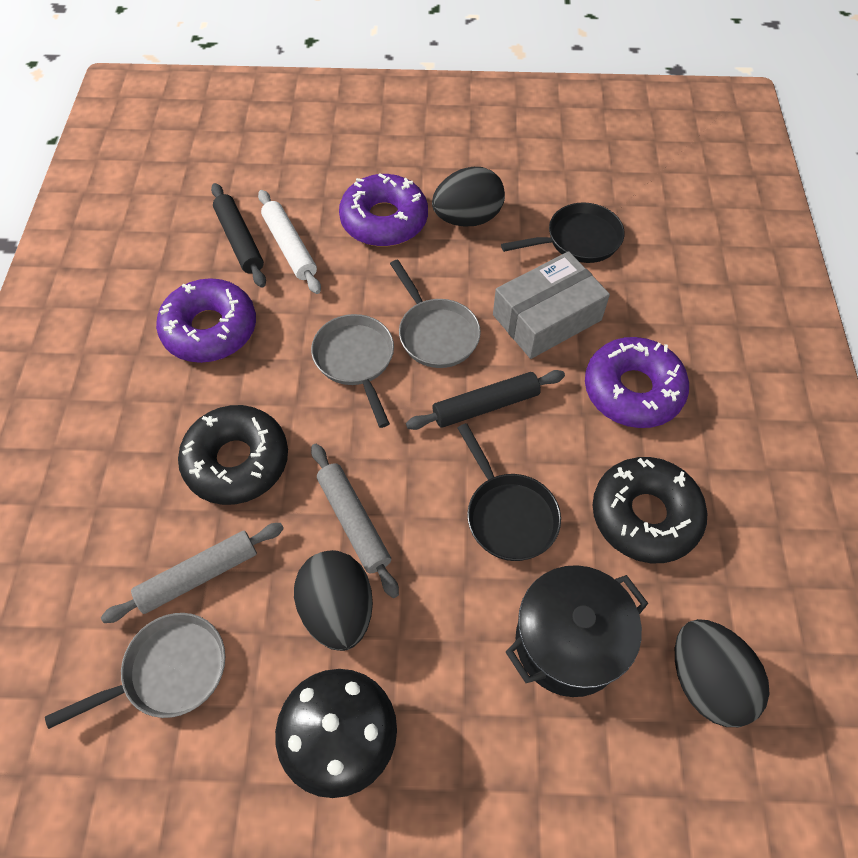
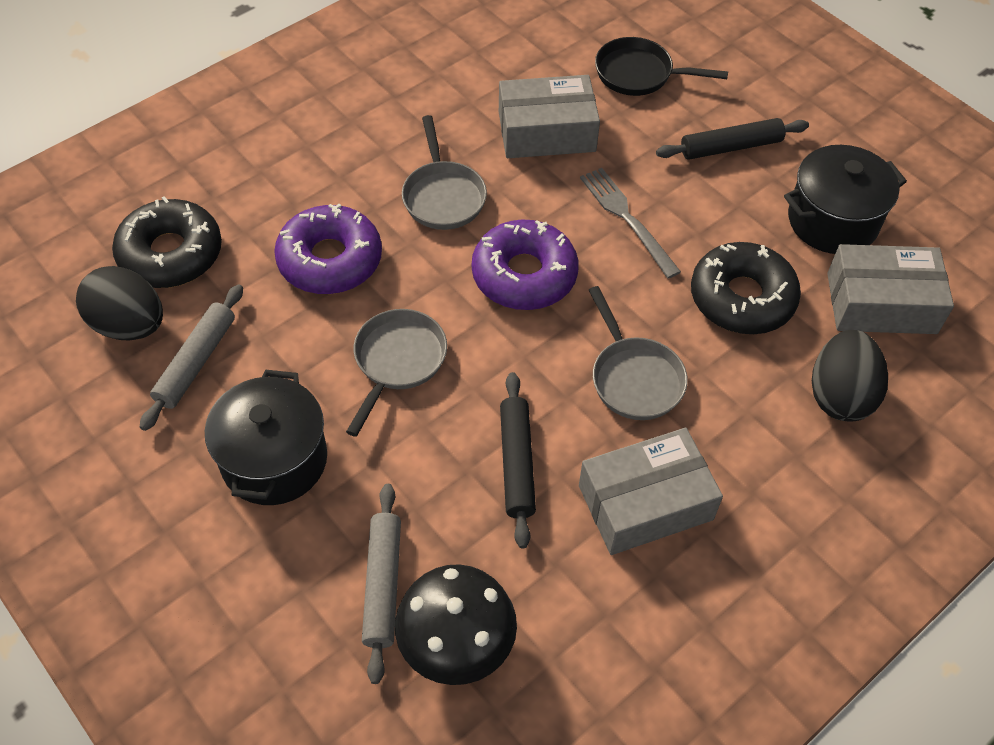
black egg: [294,550,373,651] [432,167,505,226] [675,619,770,727] = 3 -> [76,266,163,341] [812,330,888,421] = 2
black pan: [458,423,561,561] [501,203,625,263] = 2 -> [595,37,728,96] = 1
black pot: [506,565,649,697] = 1 -> [205,370,327,505] [784,145,907,254] = 2
grey box: [493,251,610,359] = 1 -> [499,75,600,158] [579,428,723,555] [827,244,954,334] = 3
grey fork: none = 0 -> [580,168,681,279] = 1
purple donut: [156,278,256,363] [339,173,428,246] [585,337,689,428] = 3 -> [274,204,382,294] [472,219,579,310] = 2
white rolling pin: [258,190,321,294] = 1 -> none = 0

